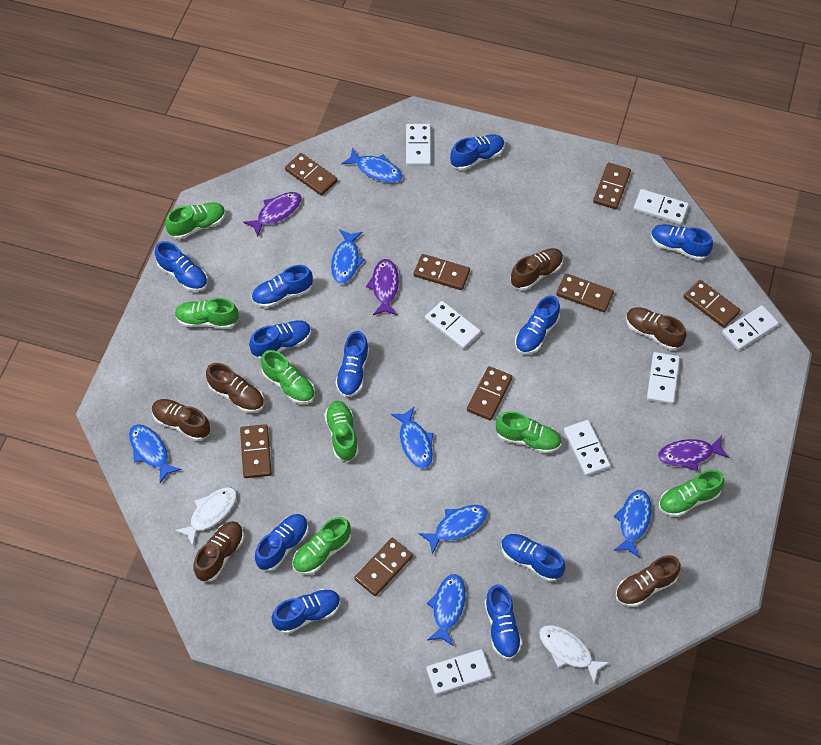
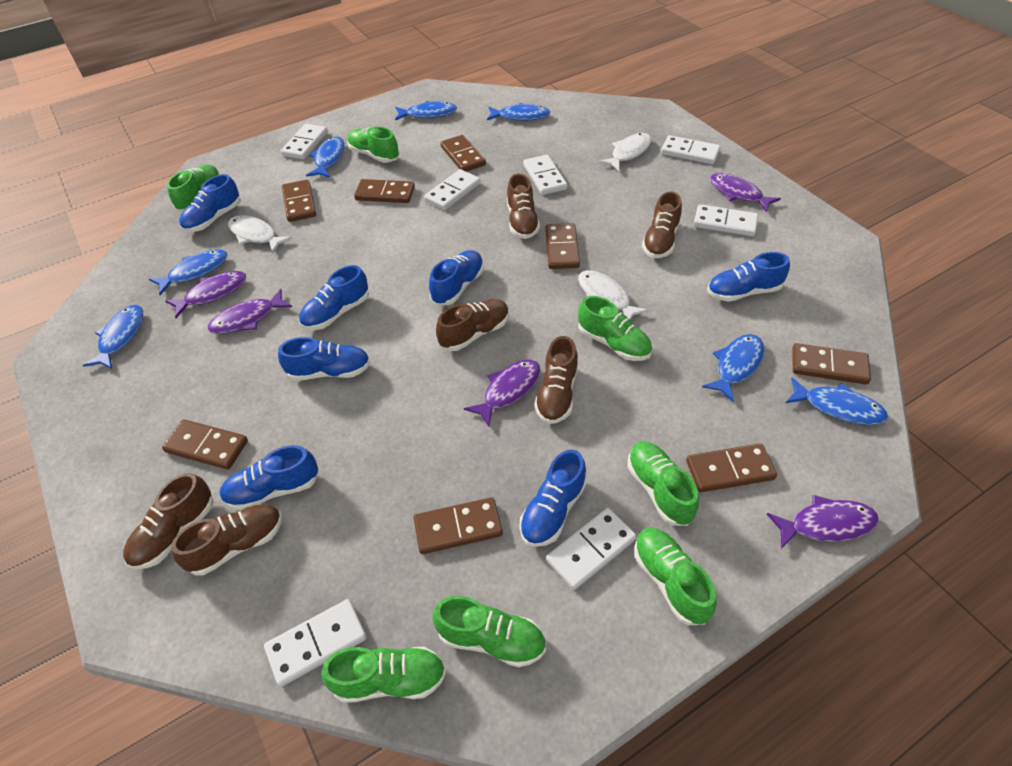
blue shoe: [155,241,208,292] [249,320,311,359] [251,265,313,308] [255,514,308,571] [272,589,340,634] [335,331,369,397] [450,134,505,170] [484,584,522,660] [501,534,565,582] [515,295,560,354] [651,224,713,260] = 11 -> [179,174,241,232] [219,445,319,511] [278,337,370,381] [299,265,369,330] [429,250,484,305] [520,450,587,547] [707,252,790,302] = 7
purple fish: [243,192,302,237] [366,259,399,315] [658,435,729,471] = 3 -> [165,271,246,318] [208,289,292,334] [464,360,540,427] [709,173,781,213] [767,495,879,549] = 5
white fish: [174,487,237,546] [539,625,610,683] = 2 -> [228,215,292,253] [578,270,649,320] [599,133,652,171] = 3

